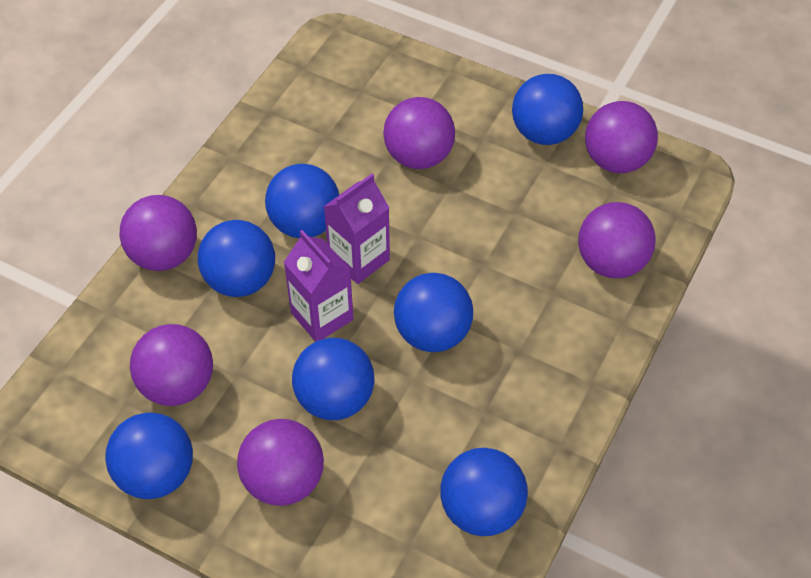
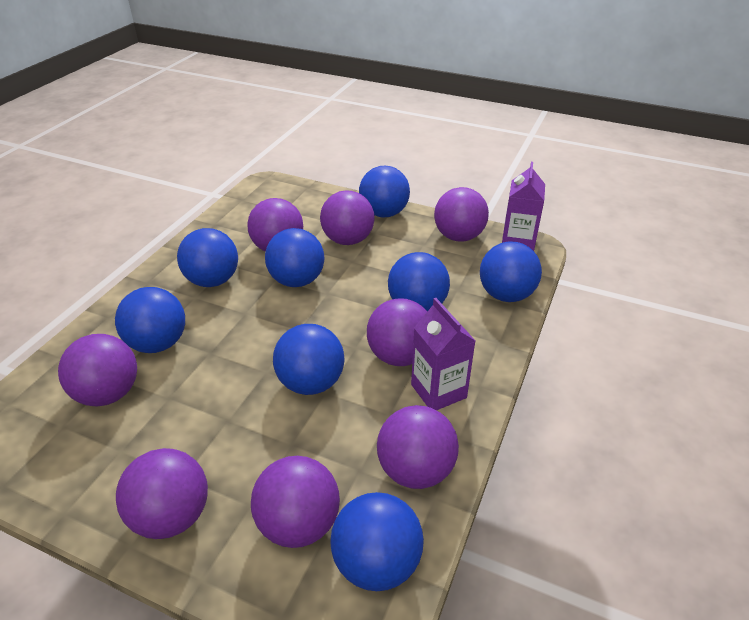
blue ball: [105,413,193,499] [198,220,275,297] [265,164,339,238] [292,338,375,420] [394,273,473,352] [441,448,528,536] [512,74,583,145] = 7 -> [115,287,185,353] [177,228,238,287] [265,228,324,287] [273,324,344,395] [330,492,424,591] [359,166,410,217] [388,252,450,311] [480,242,542,302] = 8
purple ball: [119,195,197,271] [130,324,213,406] [237,419,324,506] [383,97,455,169] [578,202,656,278] [585,101,658,173] = 6 -> [58,334,137,406] [116,448,208,539] [247,198,303,252] [251,456,340,548] [320,190,374,245] [367,298,427,366] [377,405,459,489] [434,187,489,242] = 8

